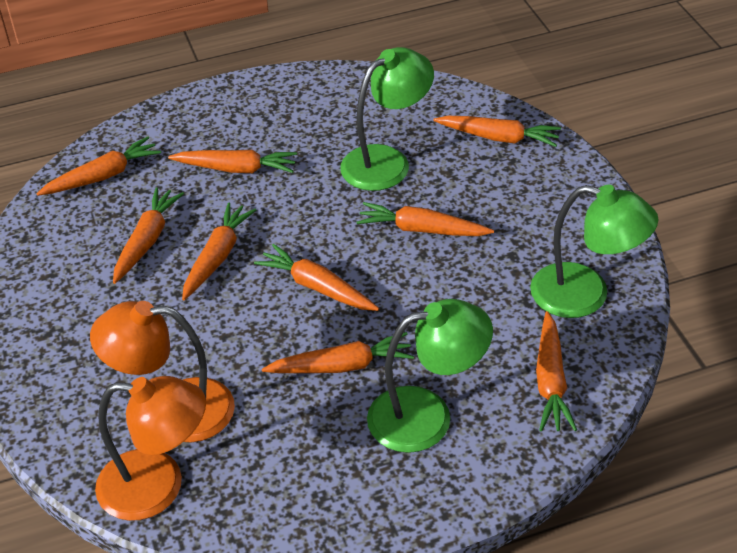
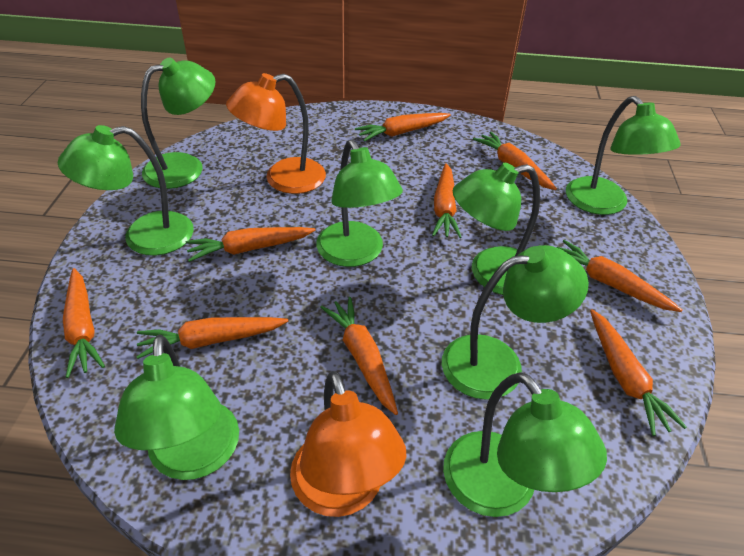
green lamp: [340,47,434,191] [367,299,493,453] [530,185,658,318] = 3 -> [58,125,194,256] [114,335,239,480] [141,58,215,189] [316,140,403,267] [442,245,589,400] [443,372,607,517] [453,163,540,295] [566,96,681,215] = 8

